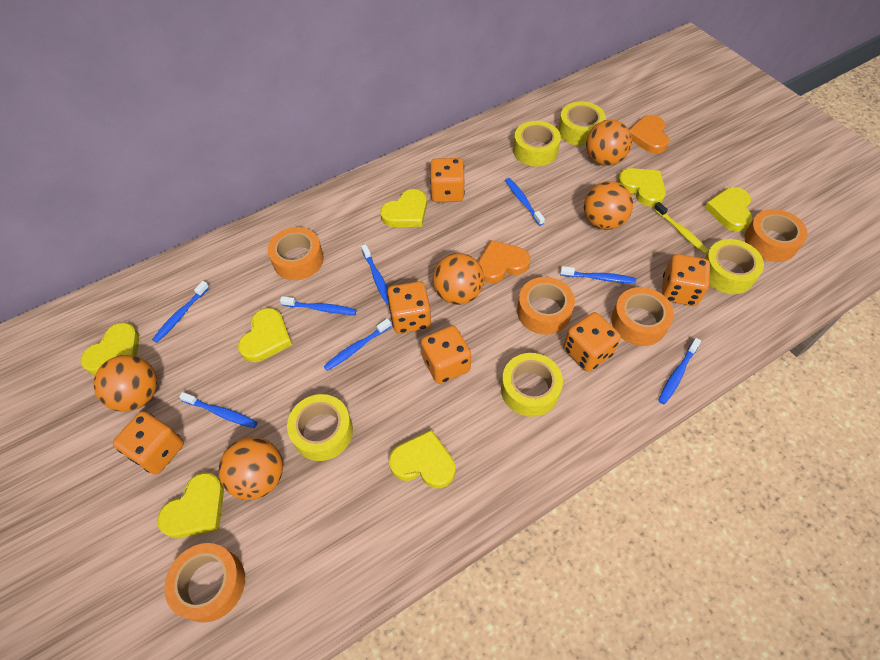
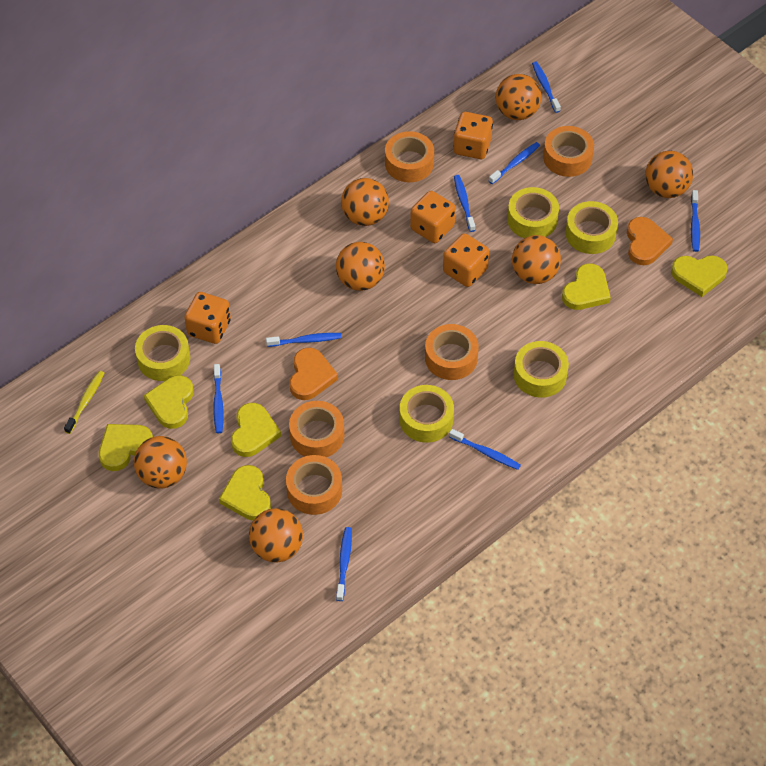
orange ball: [93,355,157,412] [218,437,283,500] [433,253,484,305] [584,181,633,230] [586,120,632,166] = 5 -> [134,436,187,489] [249,508,303,562] [336,242,385,291] [341,178,389,226] [496,74,542,120] [512,235,561,284] [645,151,693,198] = 7
orange dice: [113,411,184,475] [387,281,431,334] [421,326,471,384] [430,158,465,202] [563,312,621,372] [662,254,710,306] = 6 -> [184,292,231,344] [410,191,456,243] [443,233,489,287] [453,112,493,159] = 4
yellow heart: [81,323,139,375] [157,473,224,538] [238,308,292,362] [380,189,427,227] [389,430,455,488] [618,168,666,207] [704,187,753,232] = 7 -> [99,424,153,471] [144,375,194,429] [219,465,271,521] [231,403,281,457] [562,264,611,310] [671,255,727,297] = 6

